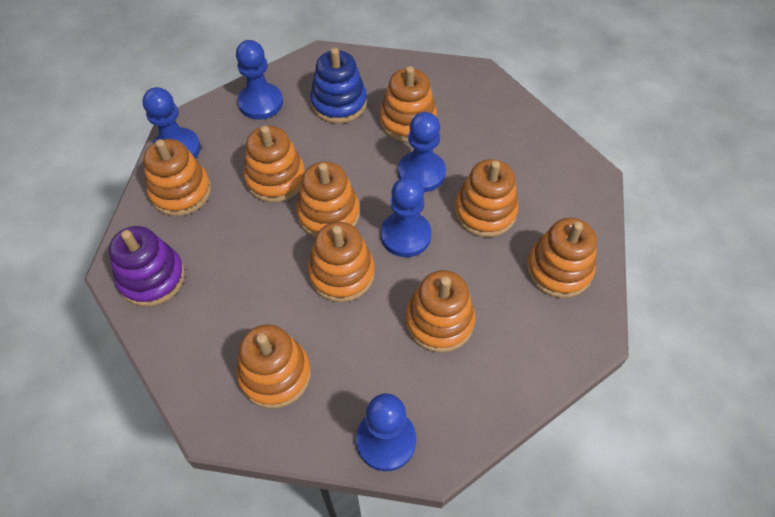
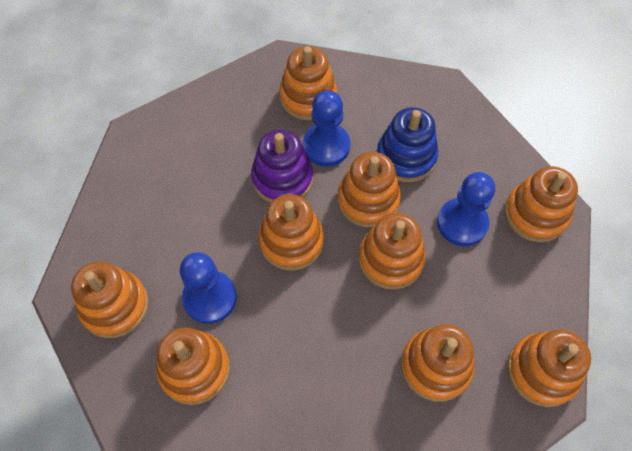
blue pawn: [143,87,200,158] [236,40,283,120] [356,393,416,471] [381,177,432,257] [398,112,446,192] = 5 -> [180,252,237,324] [303,90,350,167] [437,172,495,246] = 3

